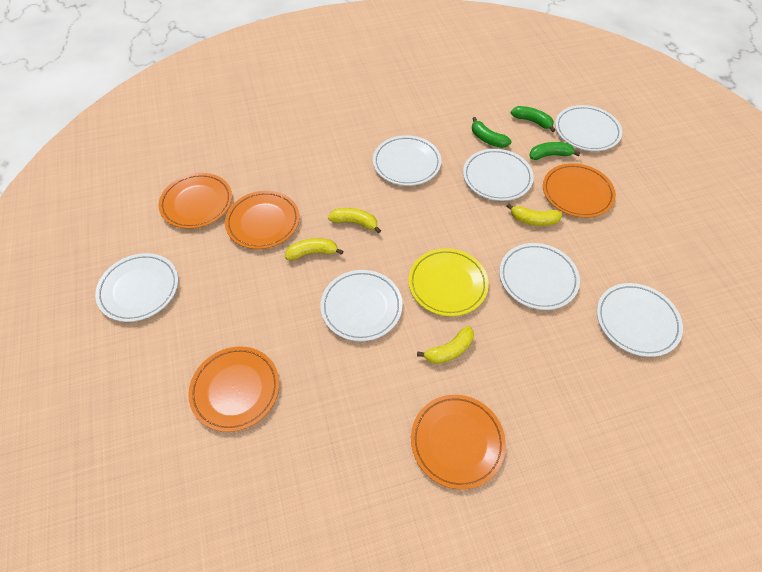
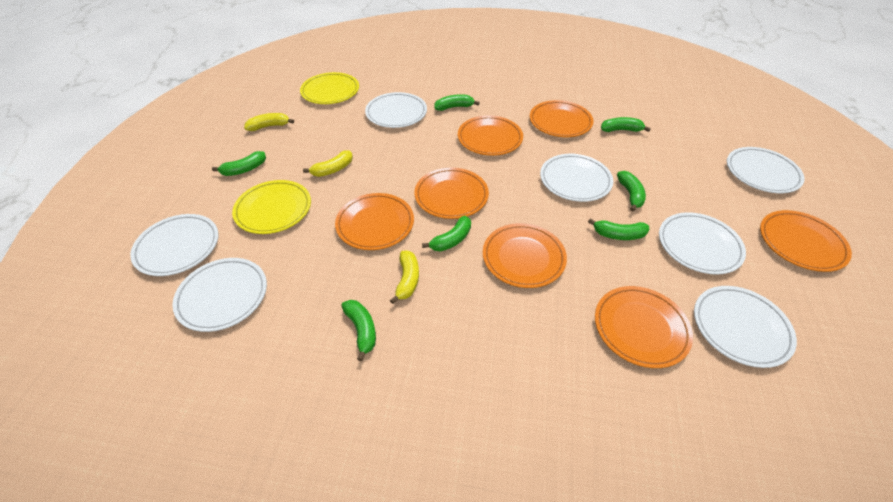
green banana: [472,117,512,148] [511,106,556,132] [529,142,581,160] = 3 -> [212,151,266,176] [341,300,376,361] [422,216,471,252] [435,94,480,111] [588,218,650,240] [601,117,651,132] [617,171,646,211] = 7
orange plate: [158,173,232,229] [188,346,279,432] [225,191,300,249] [411,395,506,489] [543,163,616,218] = 5 -> [335,193,414,250] [414,168,489,219] [458,115,523,156] [483,223,567,288] [530,100,594,137] [595,286,693,368] [760,210,852,272] = 7
yellow banana: [285,238,343,260] [328,208,381,233] [417,326,474,364] [506,204,562,226] = 4 -> [244,113,294,131] [303,150,353,177] [390,251,419,304] = 3
yellow plate: [408,248,489,316] = 1 -> [232,180,311,234] [300,72,359,104] = 2

